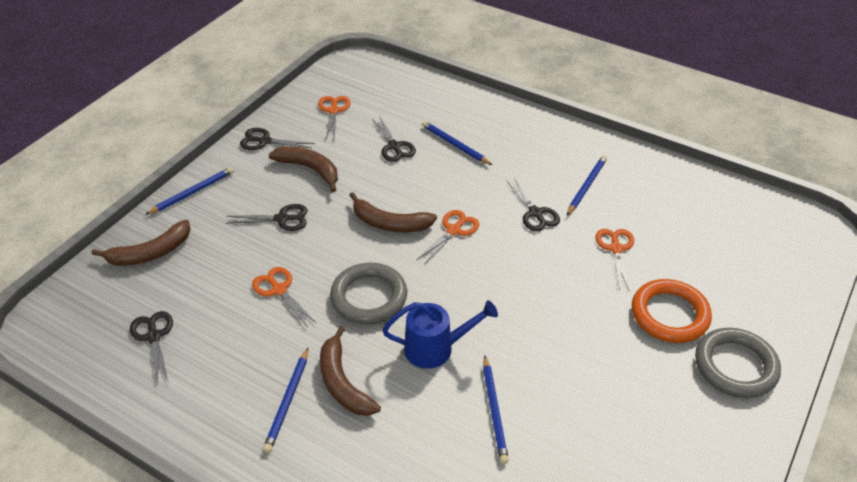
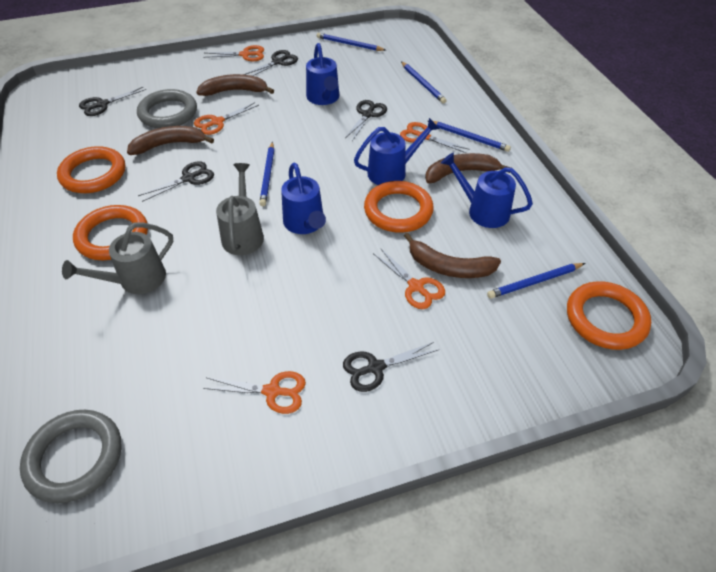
blue watering can: [382,300,498,369] = 1 -> [281,163,326,234] [306,43,339,105] [354,118,439,185] [441,152,533,228] = 4
grey watering can: none = 0 -> [62,223,173,294] [216,163,264,255] = 2
orange ring: [632,279,712,343] = 1 -> [57,146,125,193] [73,205,148,260] [364,181,434,233] [567,281,651,350] = 4
orange scissors: [252,267,316,327] [318,96,351,139] [416,210,479,265] [596,229,634,292] = 4 -> [194,102,259,135] [203,45,264,61] [203,371,306,414] [373,248,445,309] [400,122,470,153] = 5

